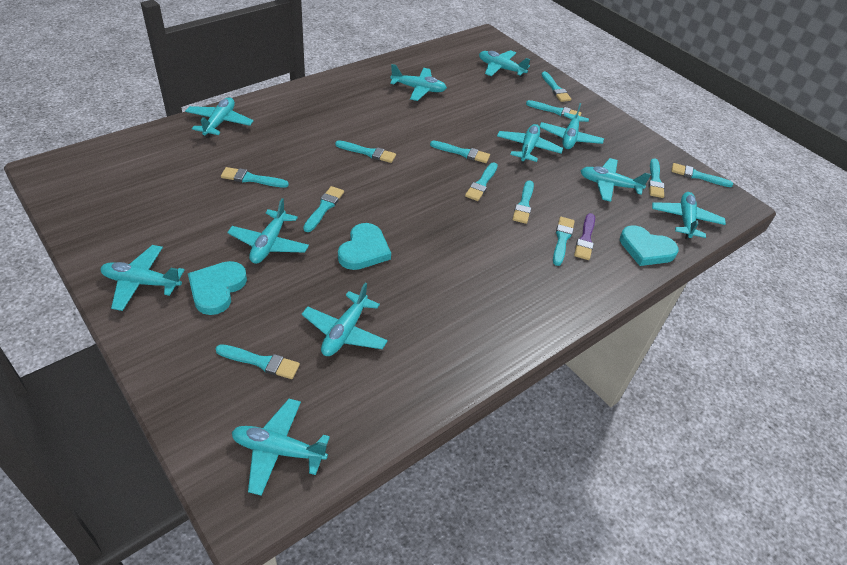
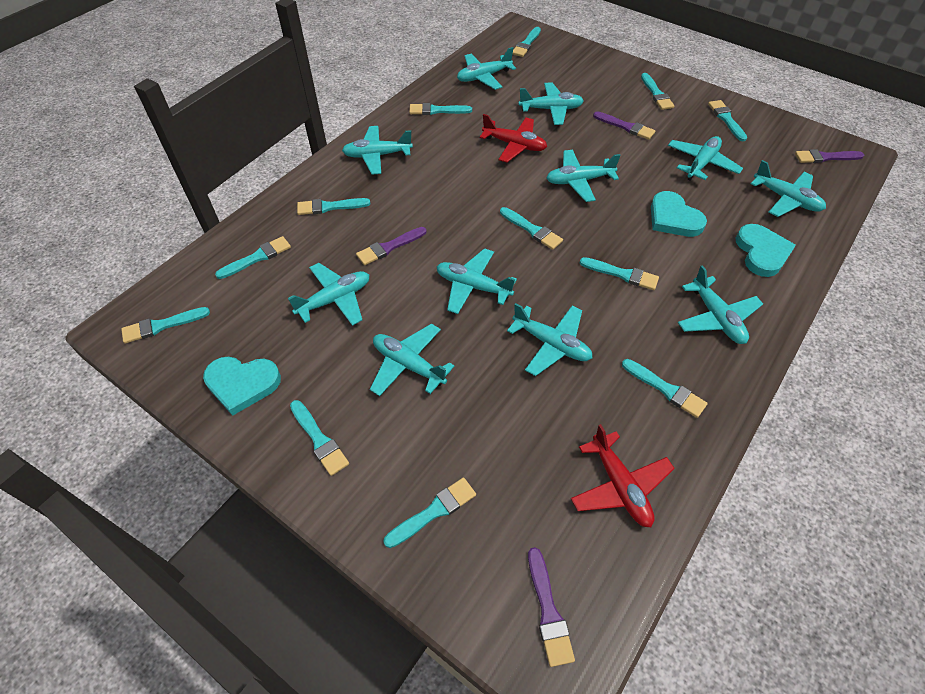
purple brush: [574,213,595,260] = 1 -> [356,227,427,265] [528,547,575,667] [593,111,655,140] [795,149,864,163] = 4
red plane: none = 0 -> [480,114,547,163] [571,424,675,527] = 2

